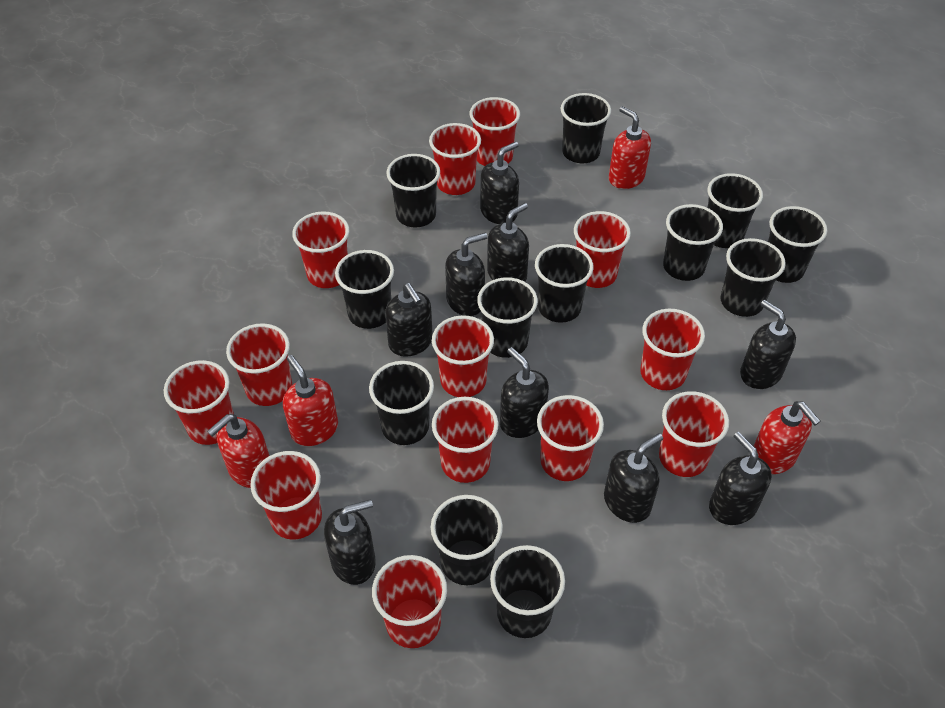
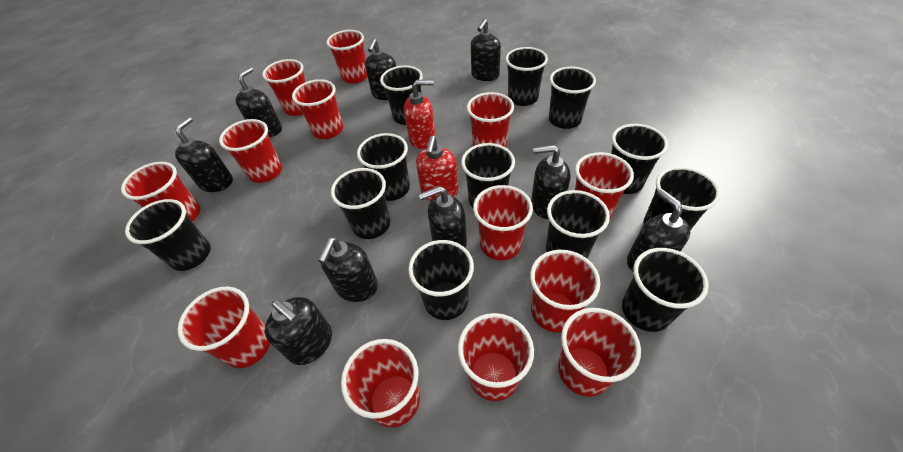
red soap dispenser: [207,414,269,488] [283,355,338,446] [609,106,651,189] [754,401,821,474] = 4 -> [404,80,436,149] [416,136,458,201] = 2

